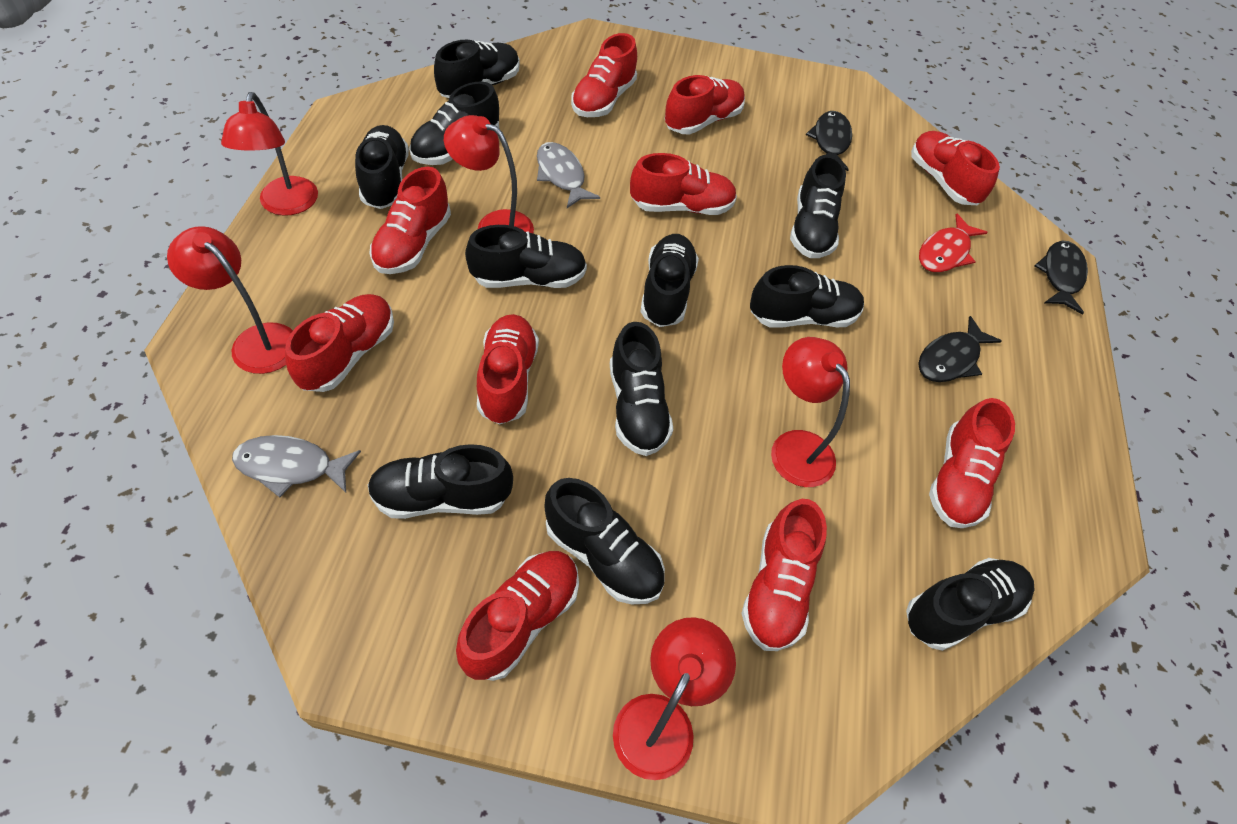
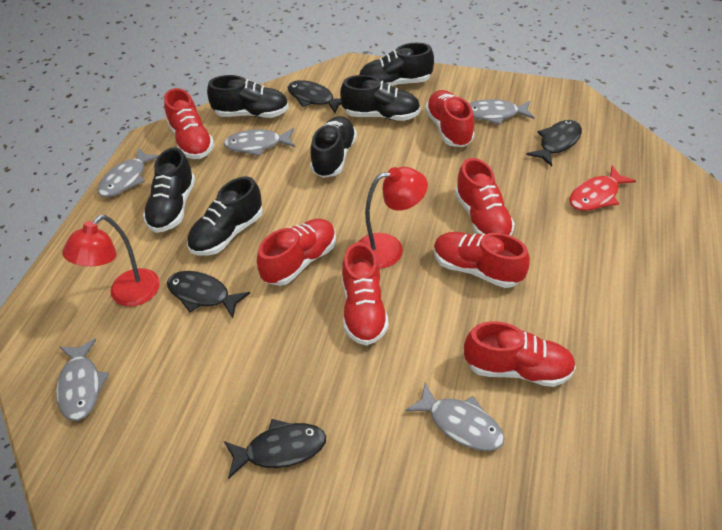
black fish: [806,111,852,171] [918,316,1002,382] [1035,241,1088,315] = 3 -> [167,271,250,318] [224,419,326,479] [287,80,342,113] [526,120,582,167] = 4
black shoe: [355,125,409,209] [368,444,513,519] [409,81,499,165] [434,40,520,98] [465,225,587,288] [544,478,665,604] [610,322,673,456] [640,234,699,327] [750,265,864,328] [790,155,846,258] [906,558,1035,651] = 11 -> [143,148,195,233] [187,177,263,256] [207,75,289,118] [310,116,357,178] [340,75,421,121] [359,43,434,86] = 6
grey fish: [232,435,361,498] [537,142,600,208] = 2 -> [56,338,109,421] [98,148,159,197] [224,128,295,156] [405,382,505,451] [469,99,534,125] = 5
red lamp: [167,226,293,374] [221,92,318,216] [444,115,534,233] [613,617,736,780] [771,337,850,487] = 5 -> [62,215,160,307] [359,167,428,268] = 2
red shoe: [285,294,394,392] [370,167,451,274] [456,551,579,681] [477,314,539,425] [571,33,637,117] [630,153,737,215] [665,75,745,135] [741,499,827,651] [911,131,1000,205] [929,398,1015,528] = 10 -> [164,88,214,159] [257,219,336,286] [342,242,389,346] [425,90,474,147] [434,232,530,288] [455,158,515,236] [464,321,576,387] = 7

